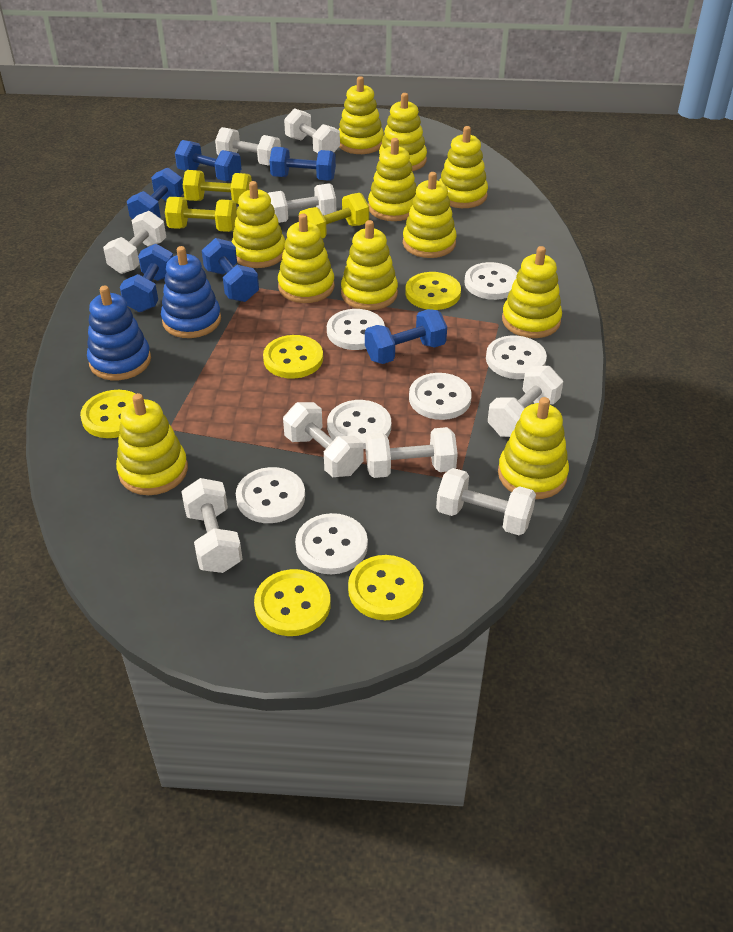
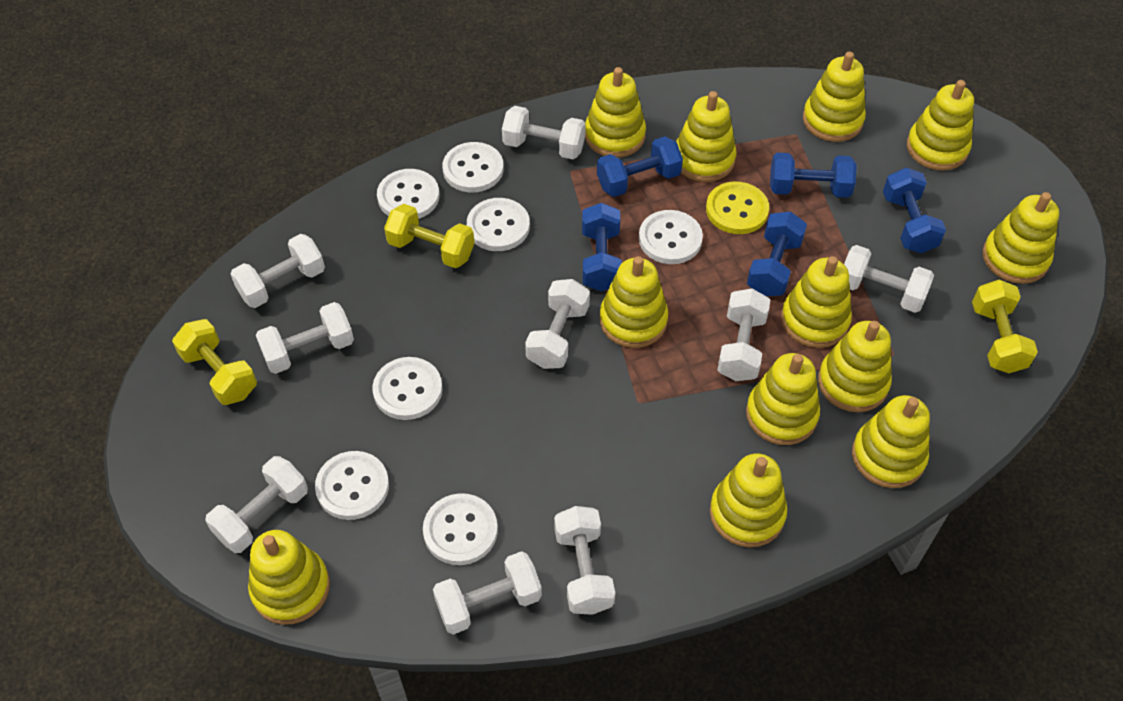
blue dumbbell: [120,244,173,312] [127,168,184,219] [175,140,241,182] [202,238,259,302] [270,147,336,181] [365,309,447,364] = 6 -> [582,203,622,291] [597,136,683,197] [747,211,807,296] [770,152,857,198] [883,168,946,253] = 5
blue stacking toy: [87,286,151,380] [161,246,221,338] = 2 -> none = 0
yellow button: [80,390,135,438] [254,569,331,636] [263,335,323,379] [348,555,423,620] [405,272,461,310] = 5 -> [706,181,769,234] = 1
yellow stacking toy: [116,393,188,495] [232,181,285,268] [278,214,335,303] [339,76,384,154] [341,220,398,310] [368,138,417,221] [379,93,427,171] [403,172,457,258] [439,126,488,208] [498,397,569,499] [502,246,562,338] = 11 -> [248,530,330,625] [585,67,646,158] [600,256,668,348] [676,91,737,182] [710,454,787,547] [746,353,820,445] [781,256,852,348] [803,51,866,142] [818,321,892,412] [852,395,930,488] [907,80,974,171] [983,192,1059,284] = 12

